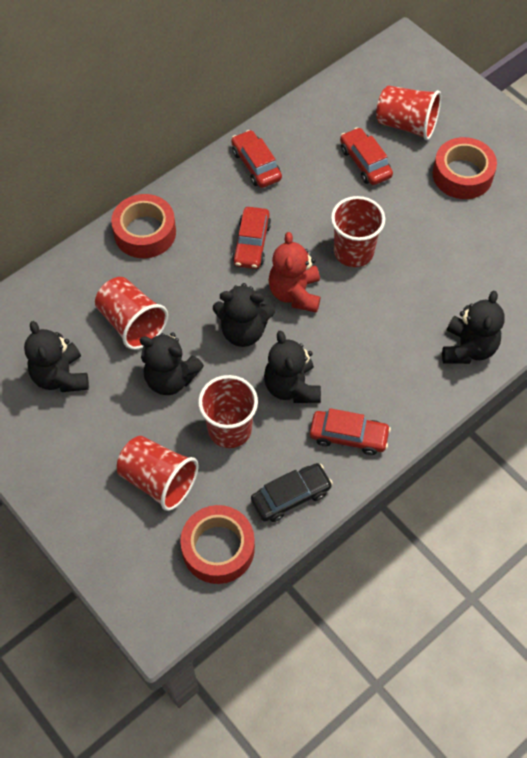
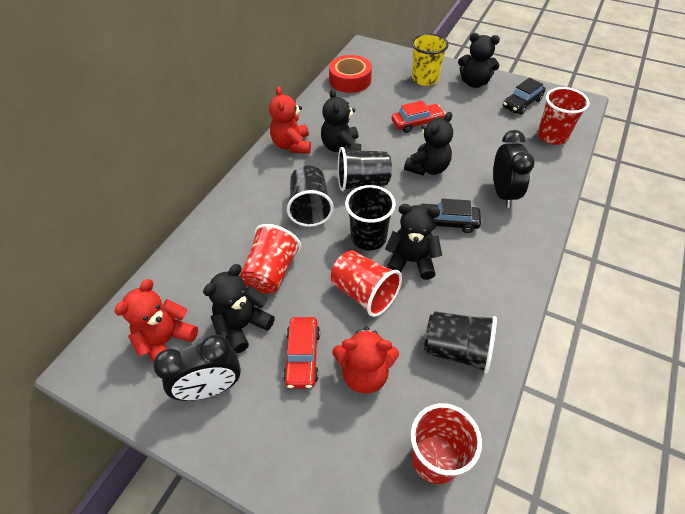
black car: [251,463,333,522] = 1 -> [420,199,481,233] [503,78,546,115] = 2
black clock: none = 0 -> [153,335,241,401] [493,130,535,208] = 2
black cup: none = 0 -> [287,166,334,227] [338,147,392,191] [345,185,396,251] [424,311,497,374] = 4
red car: [231,130,282,188] [232,207,271,269] [310,408,391,455] [340,127,393,185] = 4 -> [283,317,320,388] [391,100,445,133] = 2
red cup: [95,277,168,350] [117,436,198,511] [198,375,258,448] [331,196,385,267] [376,85,441,140] = 5 -> [240,224,301,294] [331,250,402,317] [411,403,482,484] [537,87,589,145] = 4
red tape: [111,194,176,258] [180,505,255,584] [433,137,497,199] = 3 -> [329,55,372,93] = 1
red teddy bear: [268,232,321,313] = 1 -> [114,279,198,362] [269,86,311,154] [333,326,399,394] = 3
yellow cup: none = 0 -> [412,33,449,86] = 1

